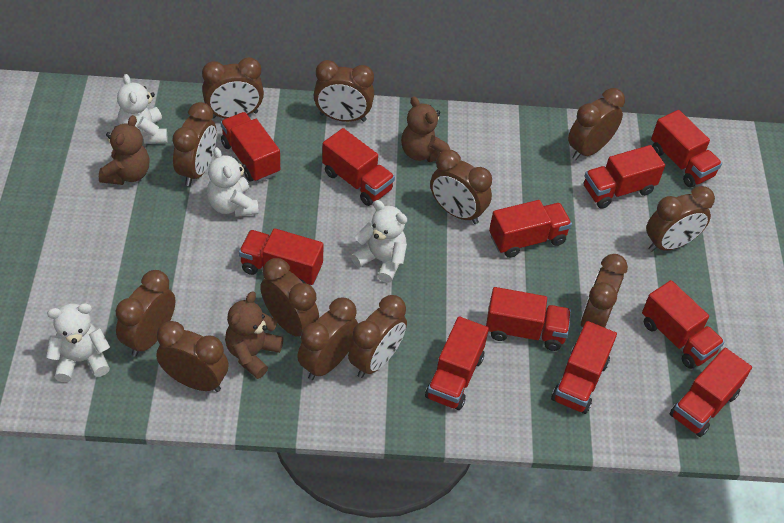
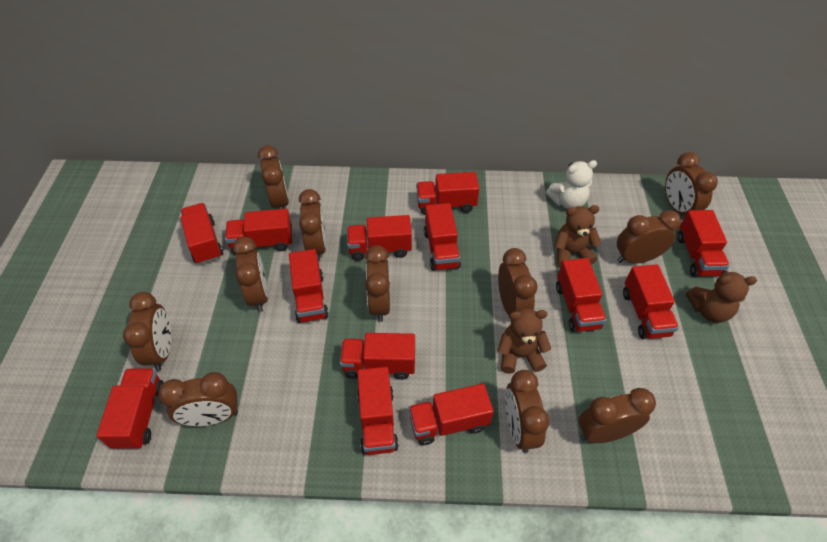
brown clock: [116,270,175,357] [157,321,229,392] [172,102,216,186] [202,57,264,119] [260,258,319,336] [297,297,358,380] [314,60,374,122] [348,295,407,378] [430,150,492,224] [568,88,625,160] [581,254,628,328] [646,186,715,252] = 12 -> [123,292,171,371] [158,372,238,426] [233,237,268,312] [258,145,289,209] [299,189,326,262] [365,245,390,322] [498,248,537,316] [505,370,549,453] [579,388,656,443] [617,210,681,264] [665,152,718,215] = 11
red truck: [220,112,280,182] [239,228,324,285] [322,128,395,206] [425,317,489,410] [486,287,571,351] [489,200,572,258] [551,321,617,414] [584,145,665,209] [642,280,724,369] [651,110,722,187] [670,348,752,437] = 11 -> [96,369,164,450] [181,203,223,264] [225,209,292,255] [289,249,329,323] [340,333,415,380] [347,215,412,261] [357,367,399,455] [408,384,494,445] [416,172,479,215] [424,203,461,271] [556,258,606,332] [623,264,679,339] [677,210,730,277] = 13
white teddy bear: [46,303,110,382] [117,74,167,144] [207,147,259,217] [351,200,407,283] = 4 -> [546,160,597,209] = 1

